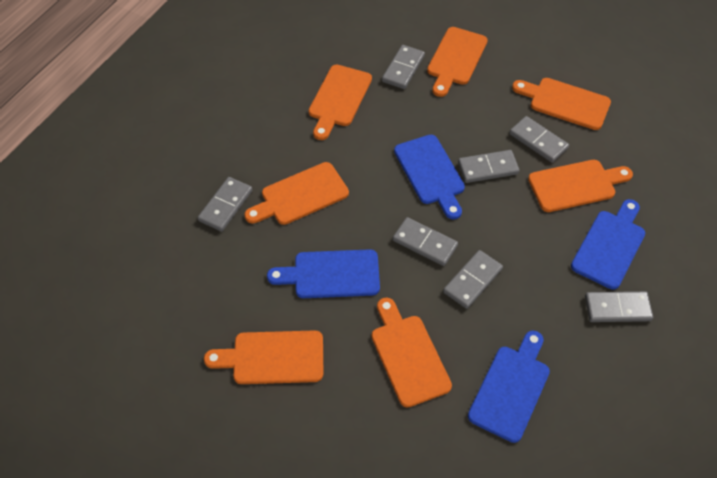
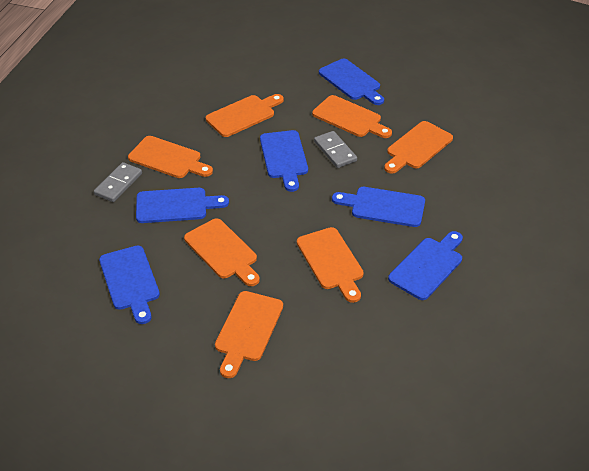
blue cutting board: [267,249,380,298] [394,135,465,219] [468,330,550,443] [571,199,645,290] = 4 -> [99,245,160,324] [136,188,229,223] [260,130,308,192] [319,59,384,105] [332,187,425,227] [388,231,463,300] = 6
grey domino: [198,177,252,231] [382,45,425,89] [393,217,458,266] [443,250,503,309] [458,150,520,183] [509,116,569,163] [585,291,653,322] = 7 -> [94,162,142,202] [314,131,357,168] = 2

